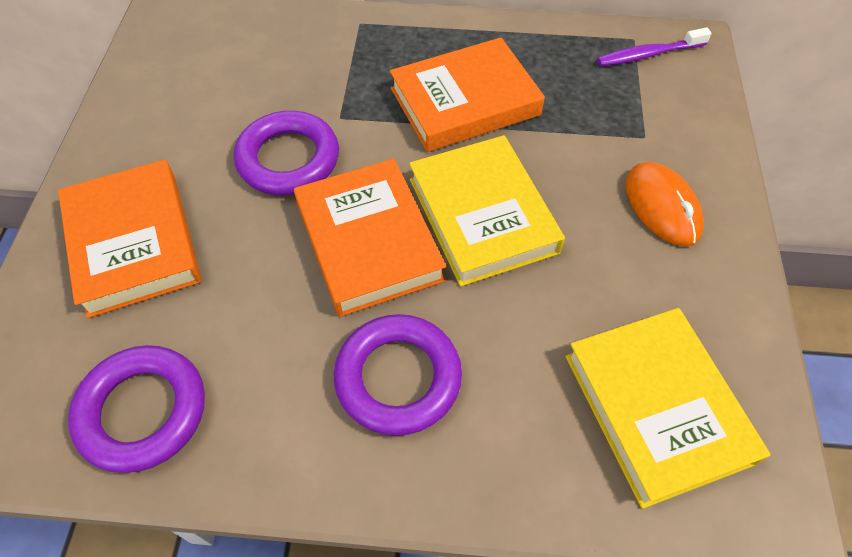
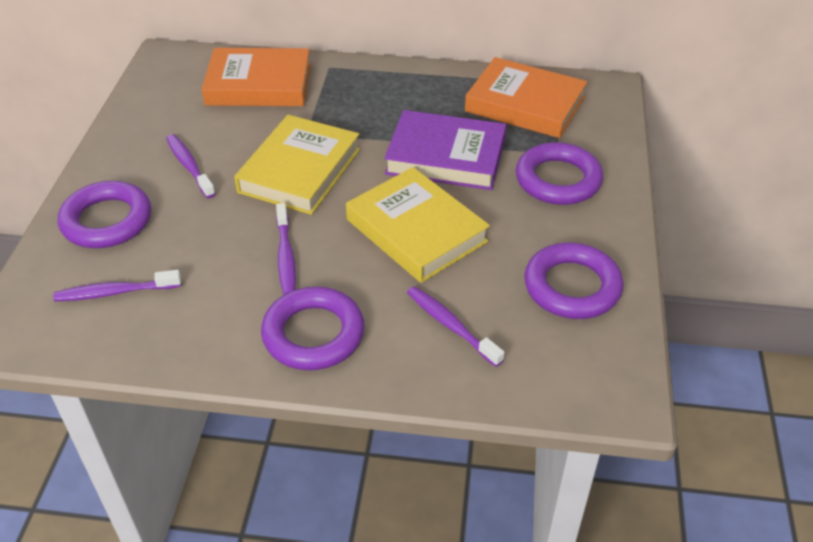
orange book: [58,160,201,318] [294,159,446,317] [390,37,545,152] = 3 -> [201,48,311,106] [465,57,587,138] = 2
orange mouse: [625,162,704,247] = 1 -> none = 0
purple book: none = 0 -> [384,110,506,190] = 1
purple ring: [68,345,205,473] [234,111,339,195] [334,314,462,436] = 3 -> [58,181,151,248] [261,287,364,370] [516,142,603,205] [524,242,624,319] = 4
purple toothbrush: [597,27,712,66] = 1 -> [53,270,181,301] [166,134,215,198] [276,203,296,295] [407,286,505,367] = 4

